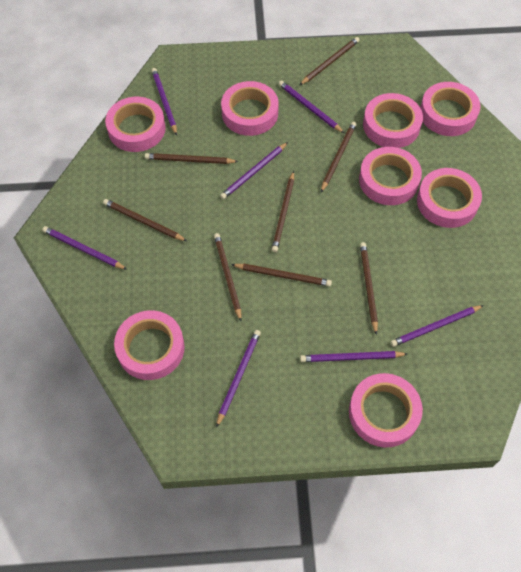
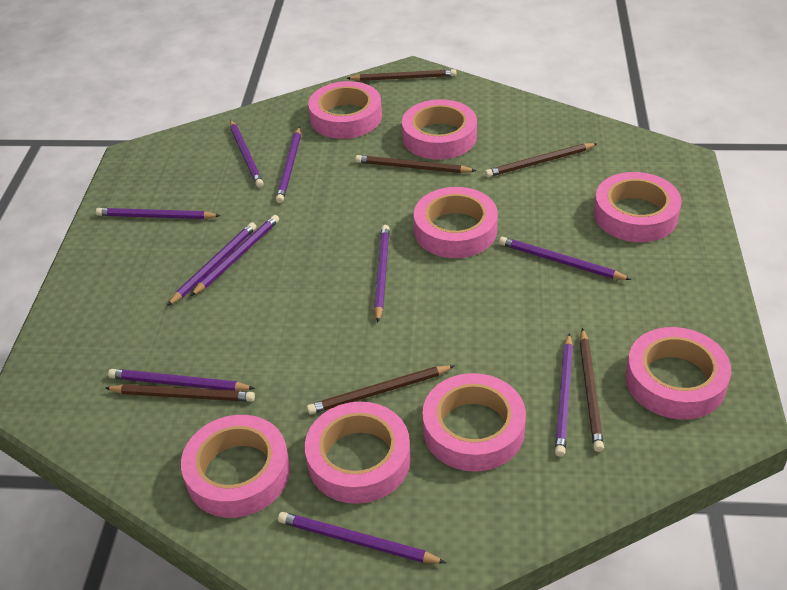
brown pencil: [103,199,187,241] [145,153,239,164] [214,233,242,321] [231,264,332,287] [271,171,294,252] [300,37,360,85] [321,122,357,192] [360,242,378,335] = 8 -> [105,384,255,402] [307,365,454,414] [346,69,456,81] [355,155,476,173] [485,143,597,177] [580,328,604,452] = 6
purple pencil: [42,226,127,270] [151,68,177,135] [216,330,261,428] [220,142,288,199] [279,81,344,133] [300,351,407,362] [390,305,484,347] = 7 -> [96,208,221,219] [108,369,255,391] [167,222,257,306] [191,215,279,296] [230,120,264,187] [276,127,301,203] [278,512,446,564] [374,225,390,323] [499,237,631,280] [555,333,573,457] = 10

